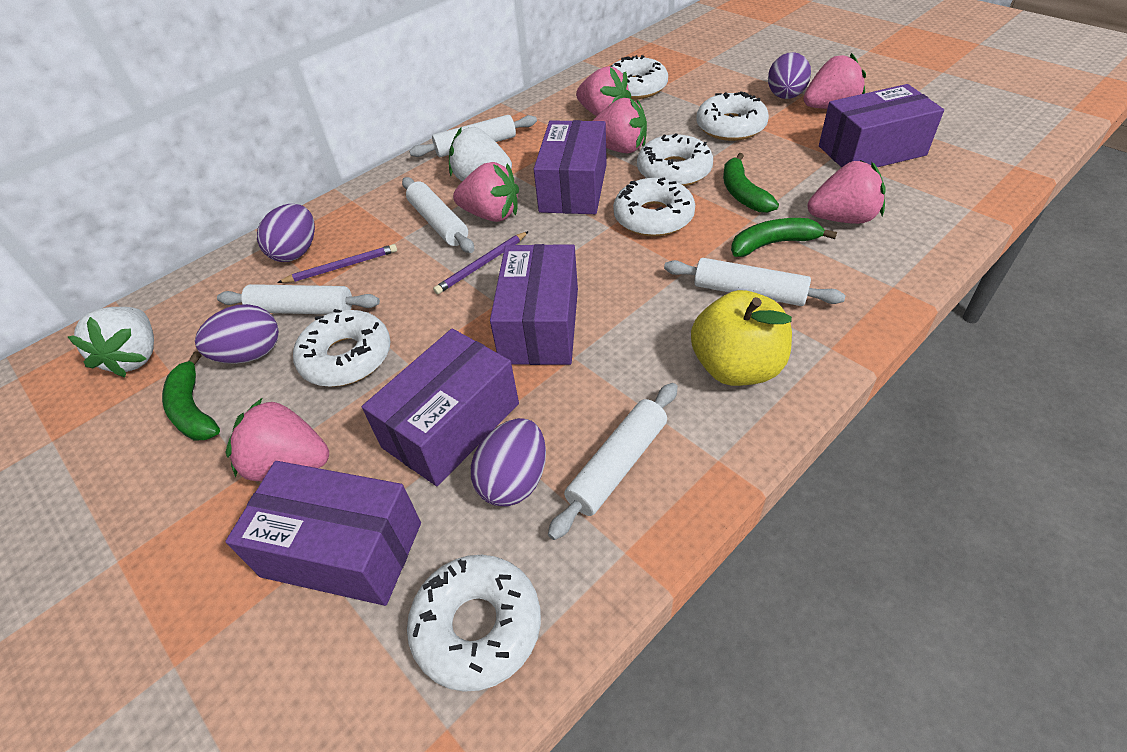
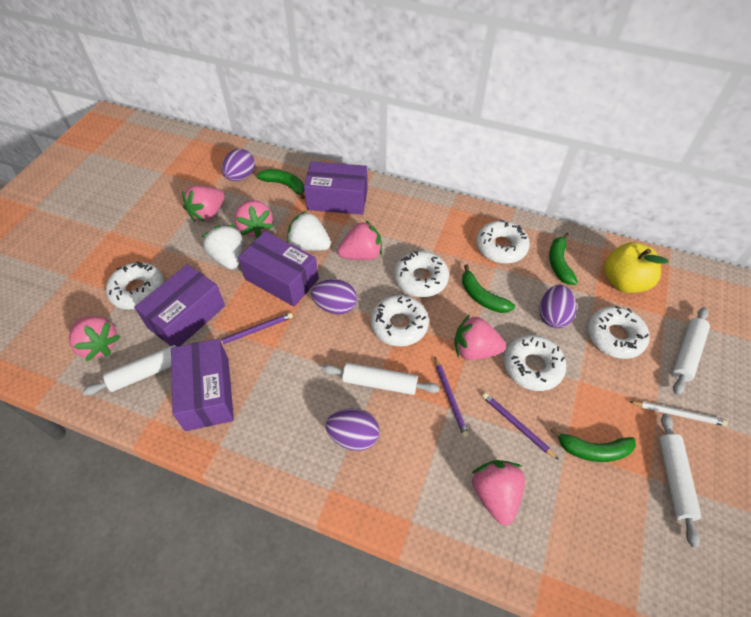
green banana: [162,351,220,440] [723,153,779,213] [731,218,837,257] = 3 -> [257,169,305,199] [462,264,515,313] [549,233,578,285] [551,427,636,462] = 4
purple box: [225,461,421,606] [362,329,519,486] [490,244,578,365] [534,120,607,214] [819,84,944,168] = 5 -> [134,264,225,347] [171,339,234,431] [238,231,319,307] [304,161,368,215] = 4
purple pencil: [277,244,397,283] [433,231,529,294] = 2 -> [220,313,293,345] [435,357,469,438] [482,392,559,460] = 3
white pencil: none = 0 -> [629,401,728,426] = 1
white rolling pin: [217,284,380,314] [402,177,474,253] [409,115,537,157] [548,383,678,540] [664,258,845,306] = 5 -> [82,342,196,396] [322,363,440,395] [659,414,701,548] [672,307,710,395] = 4

